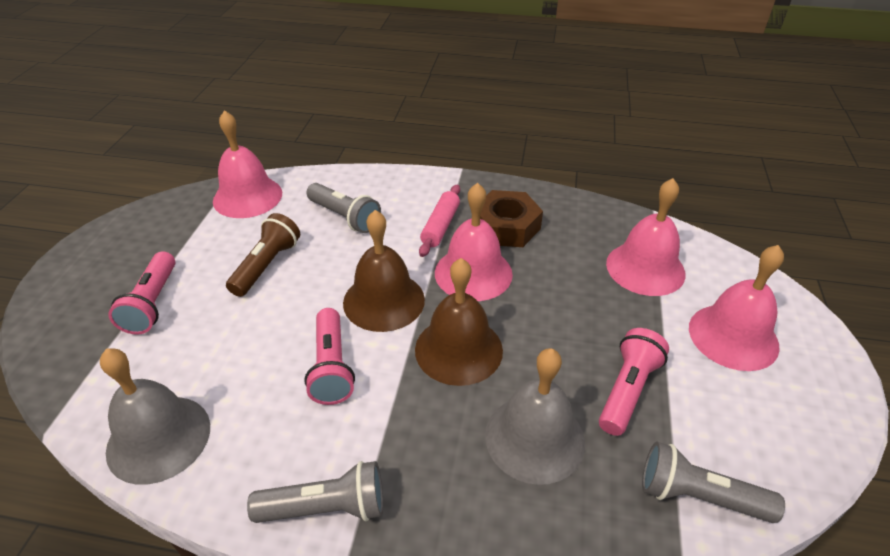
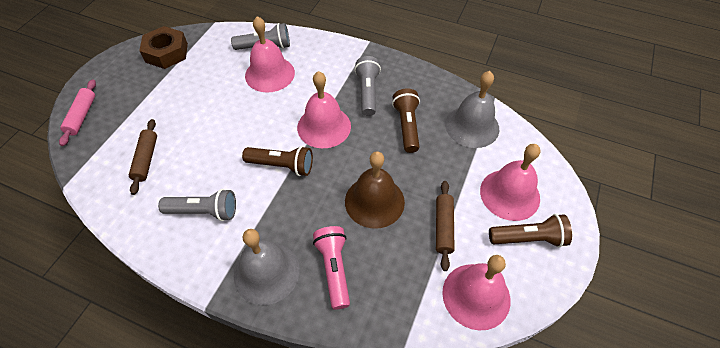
brown bell: [343,210,425,332] [415,258,503,386] = 2 -> [345,151,405,229] = 1
brown flashlight: [226,213,300,297] = 1 -> [242,146,313,176] [392,88,420,153] [489,214,572,248] = 3
brown rolling pin: none = 0 -> [129,119,157,195] [436,181,455,271] = 2
pink flashlight: [108,251,176,335] [304,308,355,405] [599,328,669,436] = 3 -> [313,226,350,310] = 1

